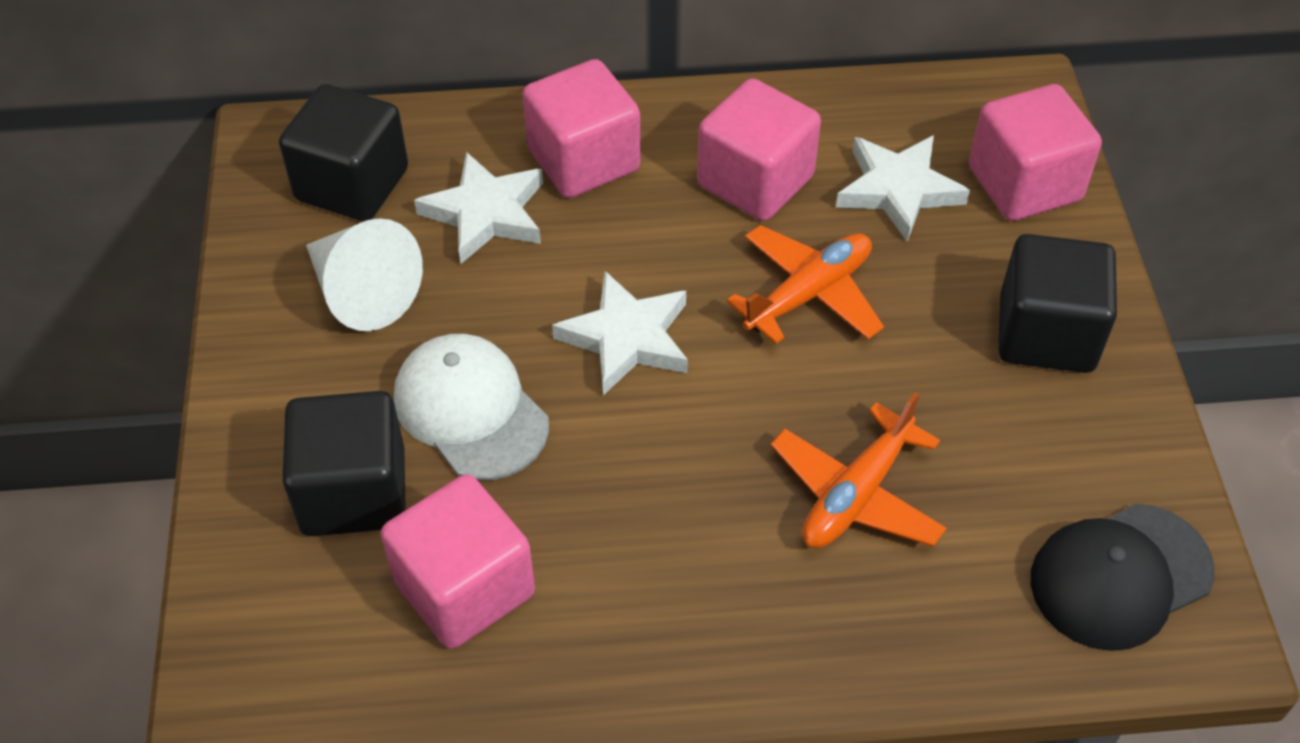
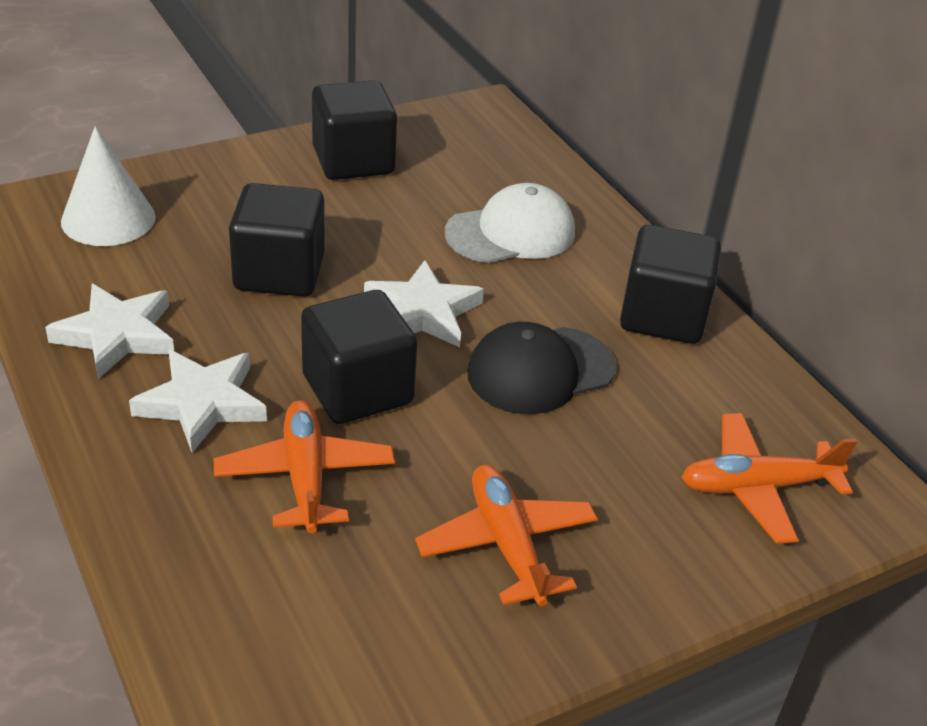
black cube: [279,84,408,222] [282,391,406,537] [998,234,1117,373] = 3 -> [229,183,325,297] [301,290,417,424] [312,80,397,180] [620,225,721,344] = 4
orange plane: [727,225,884,344] [771,392,947,548] = 2 -> [214,400,395,533] [415,465,598,606] [681,413,857,543] = 3
pink cube: [381,474,535,649] [522,59,640,198] [697,78,821,221] [969,84,1102,221] = 4 -> none = 0

